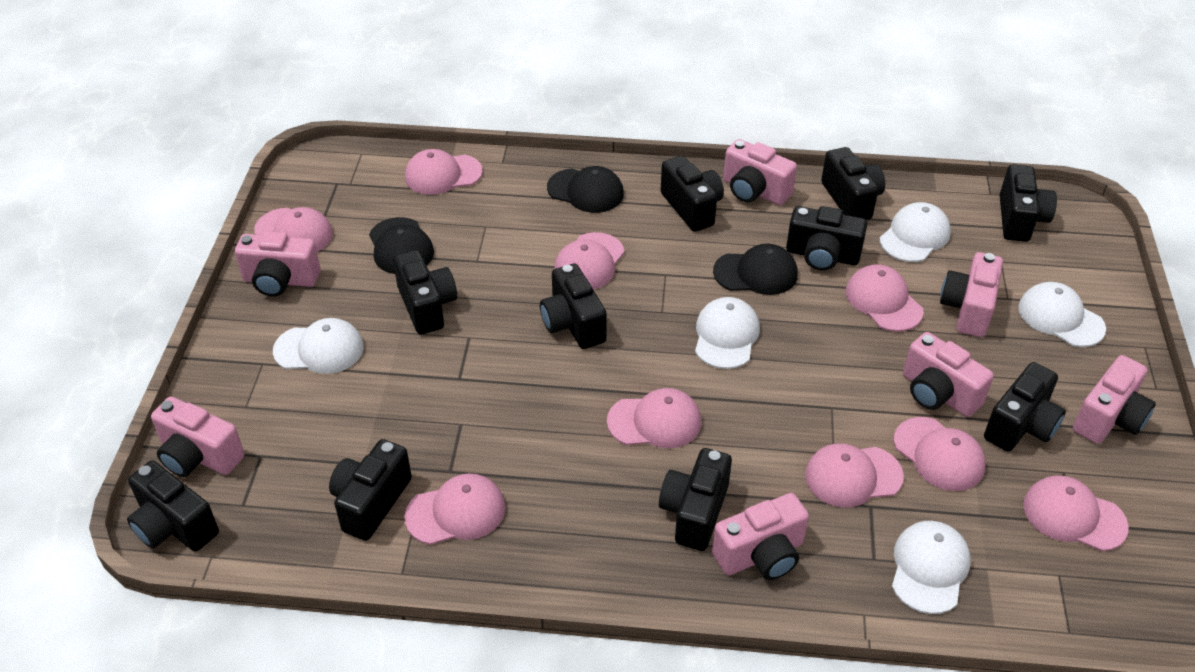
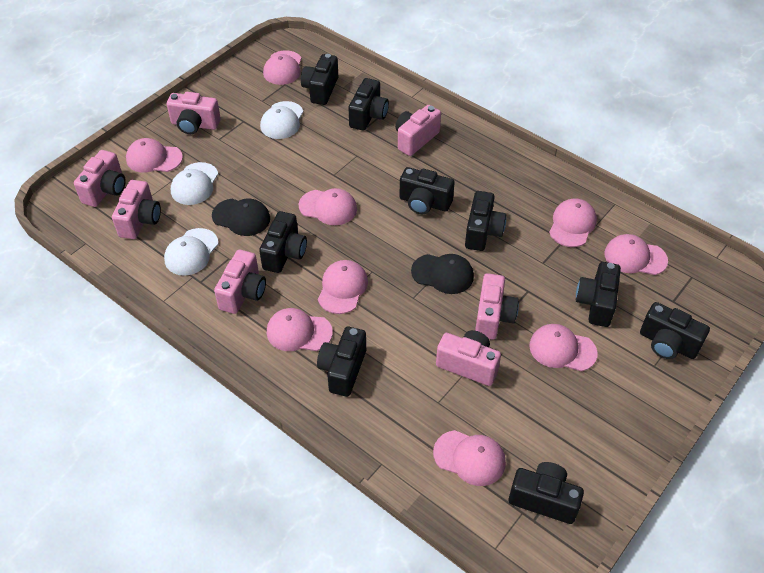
black camera: [127,461,219,552] [329,439,412,541] [393,250,457,335] [540,263,607,349] [659,448,732,551] [661,156,724,232] [786,206,868,271] [821,147,885,220] [984,362,1066,452] [1000,164,1057,242] = 10 -> [259,211,307,273] [301,54,338,105] [317,327,366,397] [349,78,389,131] [399,167,455,214] [465,191,506,251] [509,462,584,524] [576,262,621,327] [640,302,710,359] = 9
black cap: [369,217,434,274] [547,166,624,213] [713,244,798,295] = 3 -> [212,198,270,236] [411,254,474,294] = 2
white cap: [273,318,364,374] [695,297,760,369] [880,202,951,262] [892,521,971,614] [1018,282,1106,347] = 5 -> [164,228,218,276] [171,162,218,205] [260,101,304,139] = 3

